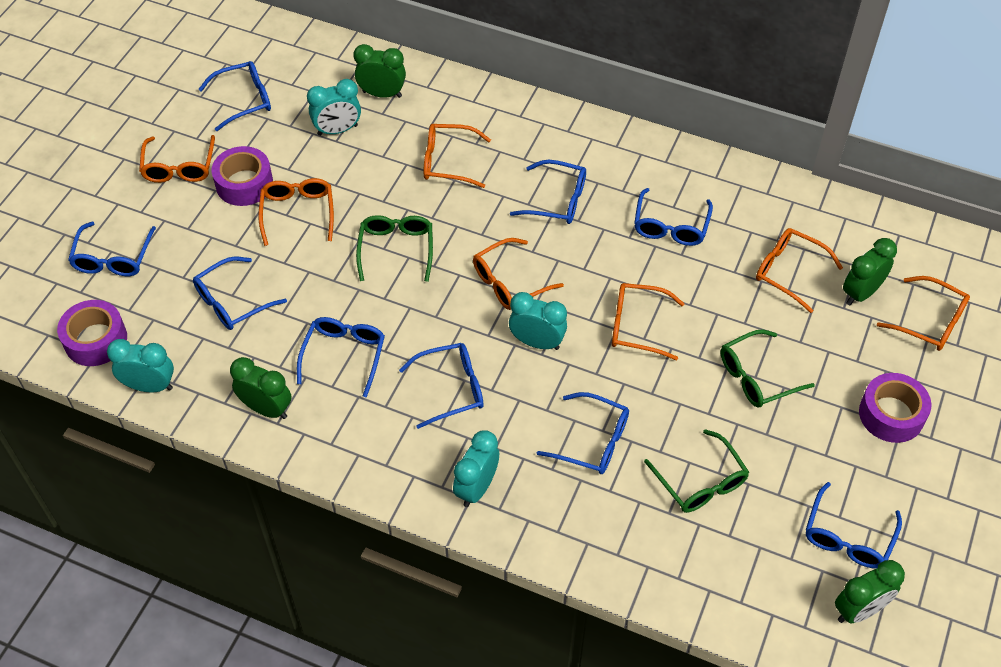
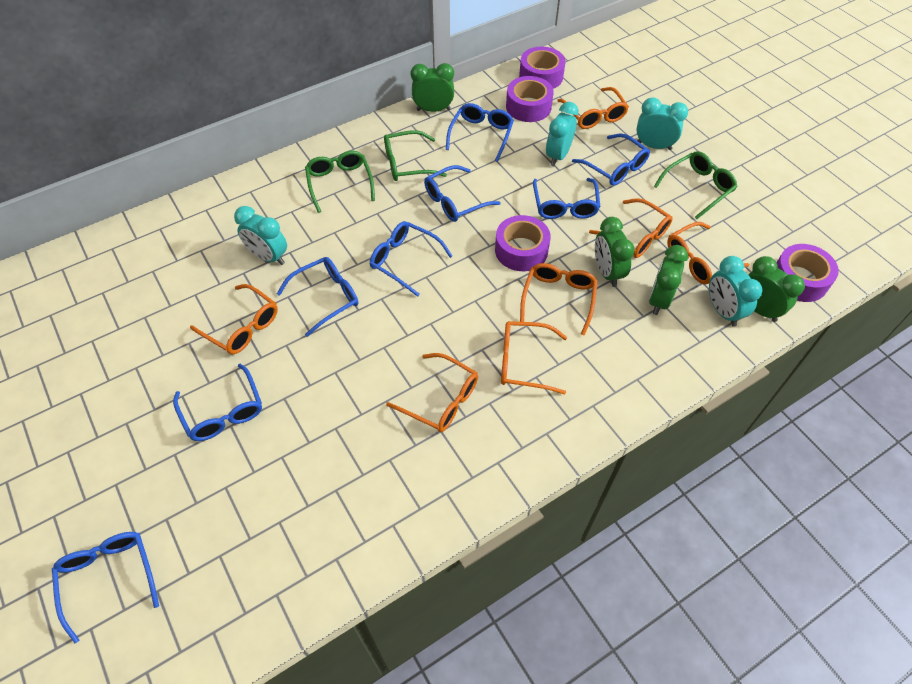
blue glasses: [68,222,156,276] [193,256,287,330] [198,61,271,131] [297,317,385,398] [399,343,484,429] [510,160,586,224] [537,392,629,474] [634,188,713,246] [806,482,902,569] = 9 -> [52,532,159,643] [173,364,262,441] [277,257,358,337] [370,221,453,297] [424,165,501,222] [446,103,514,162] [533,178,600,219] [572,133,650,186] = 8
purple tape: [57,300,127,366] [212,146,273,206] [859,373,931,443] = 3 -> [495,215,551,271] [506,76,554,122] [519,47,566,89] [777,244,839,302] = 4

